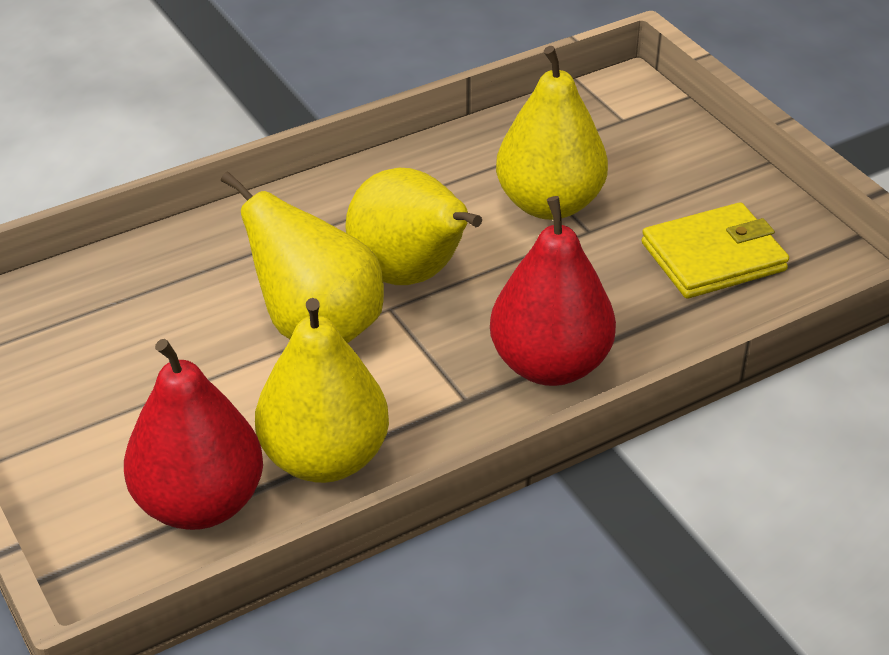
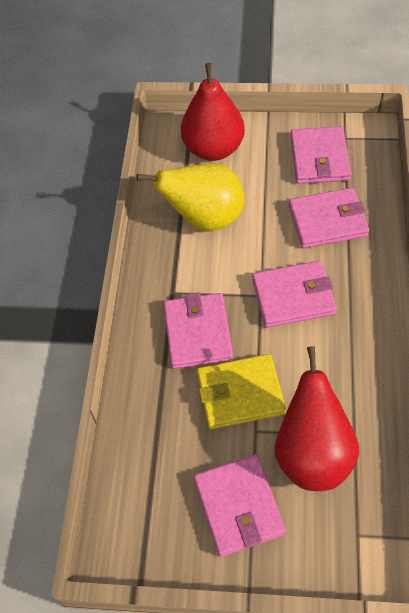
pink wallet: none = 0 -> [163,293,233,369] [194,455,286,557] [252,261,337,328] [289,188,369,248] [290,126,351,184] = 5
yellow pear: [221,171,384,343] [255,298,389,483] [345,168,482,285] [496,46,608,220] = 4 -> [137,163,245,232] = 1

